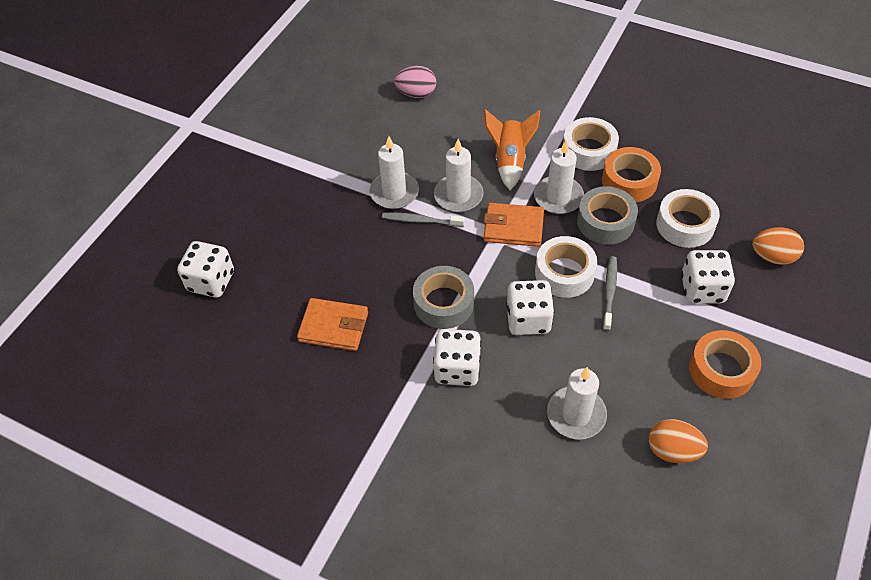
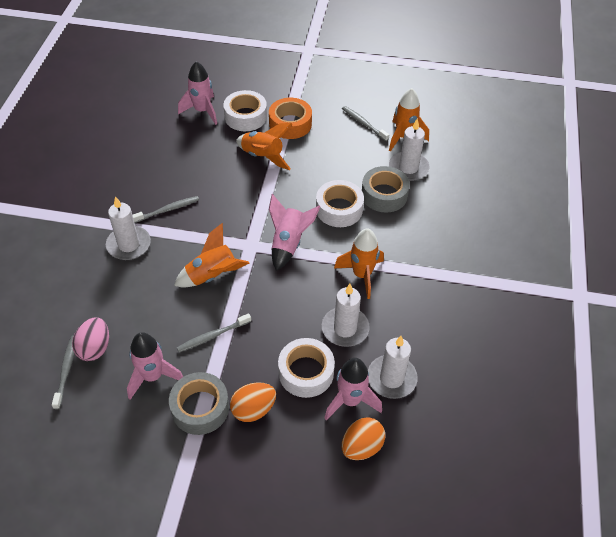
grey toothbrush: [382,213,465,227] [603,256,617,331] = 2 -> [52,335,75,409] [133,196,199,223] [177,313,251,352] [342,106,389,141] = 4
orange rocket: [484,109,540,190] = 1 -> [174,223,249,288] [236,123,292,170] [334,228,384,299] [389,88,429,152] = 4
orange tape: [602,147,661,202] [689,330,761,399] = 2 -> [269,98,312,139] = 1
orange wallet: [297,298,368,351] [484,203,544,247] = 2 -> none = 0
pink rocket: none = 0 -> [127,332,183,400] [178,61,217,125] [269,194,321,271] [324,358,382,420] = 4
white dice: [177,241,234,298] [433,329,481,386] [506,280,554,335] [681,250,735,303] = 4 -> none = 0

